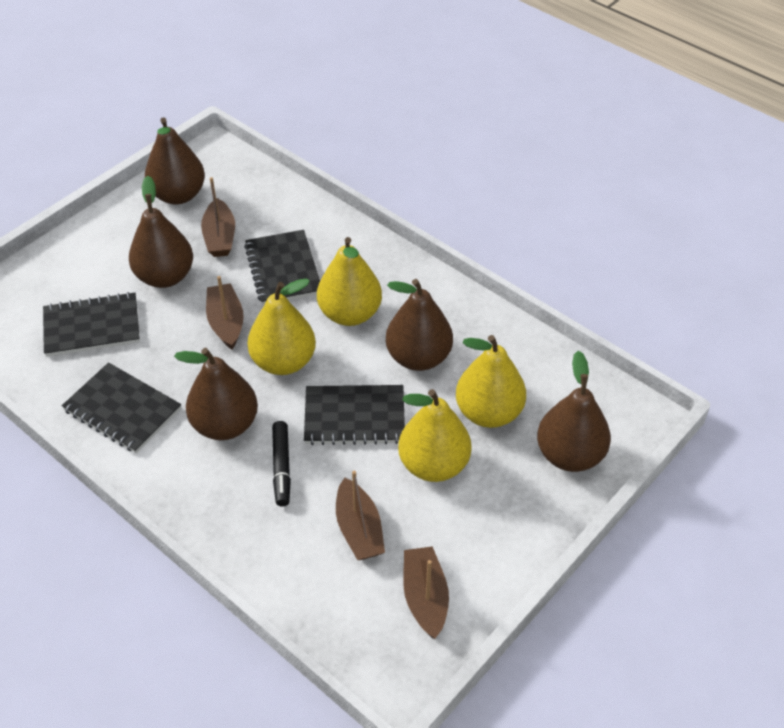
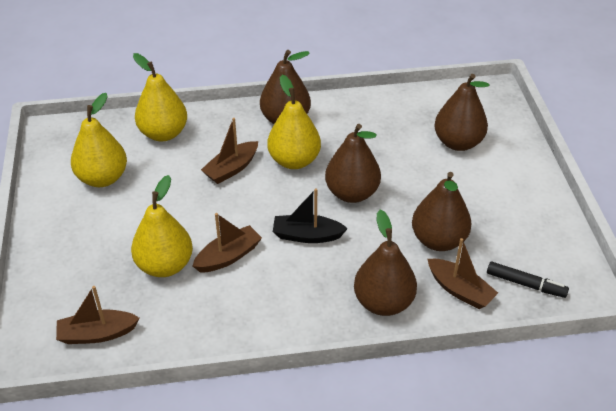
black boat: none = 0 -> [273,188,348,243] = 1
black notebook: [43,292,140,357] [62,362,181,453] [244,230,320,305] [304,385,405,445] = 4 -> none = 0

